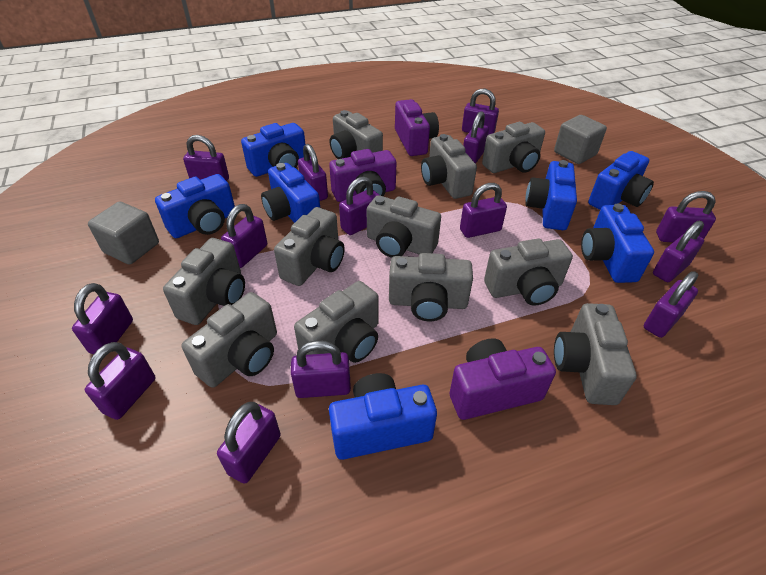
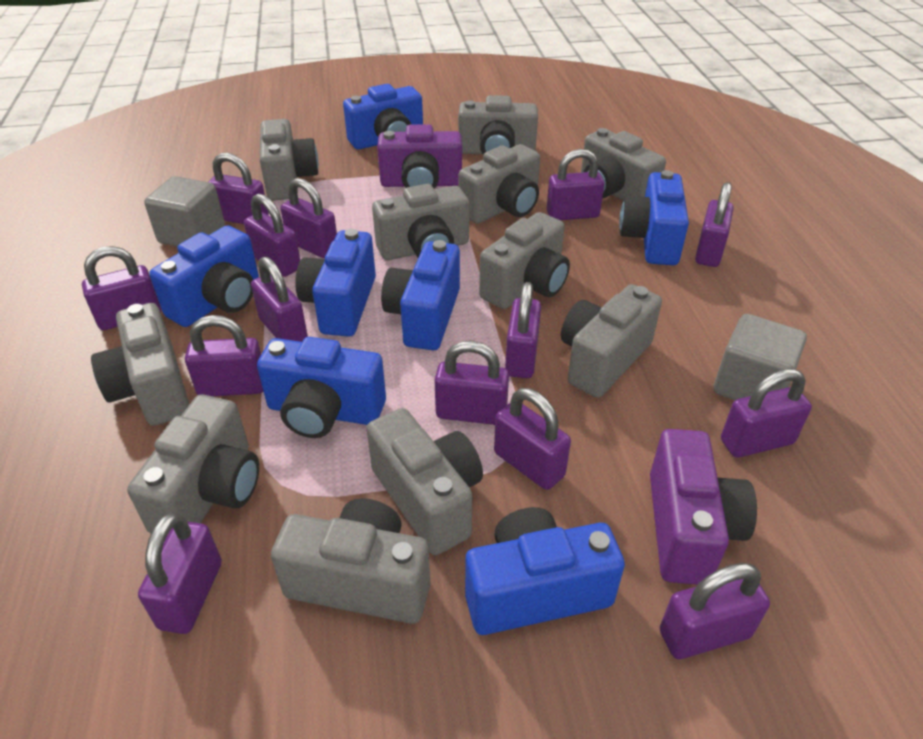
purple camera: [329,149,396,202] [395,99,439,156] [450,338,556,420] = 3 -> [377,124,462,189] [650,429,757,585] = 2

